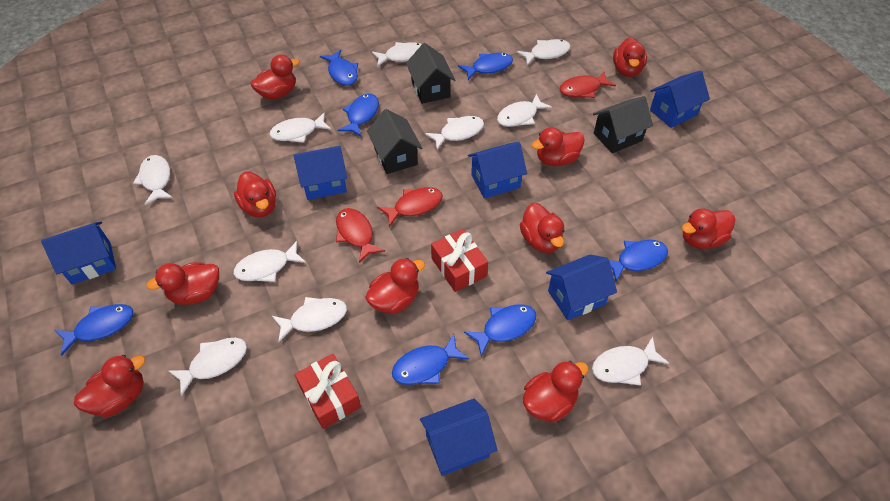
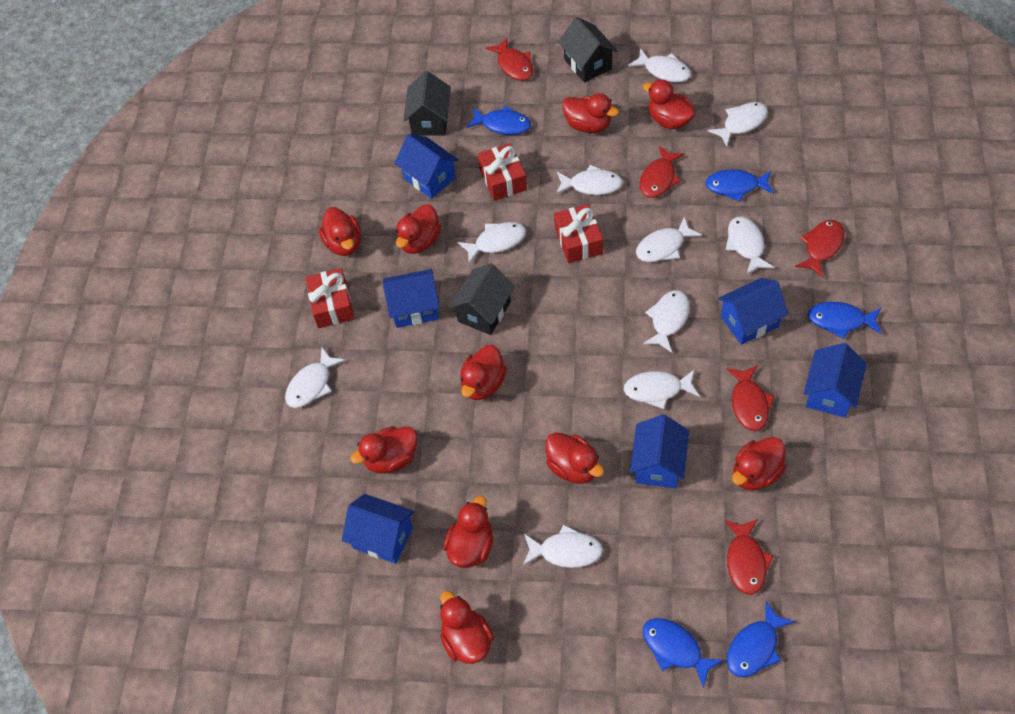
blue fish: [55,304,133,356] [320,49,358,86] [338,94,379,137] [392,334,469,385] [458,53,513,80] [464,304,536,357] [609,240,668,282] = 7 -> [466,106,531,135] [643,618,724,688] [705,170,774,202] [727,601,795,677] [808,302,882,339] = 5
red fish: [336,208,385,263] [377,187,443,227] [559,72,616,98] = 3 -> [486,37,533,81] [639,146,685,198] [724,519,773,595] [727,365,775,431] [795,220,845,277] = 5
red gift: [295,354,361,429] [431,229,488,292] = 2 -> [305,268,354,328] [478,143,527,201] [554,204,603,263] = 3

